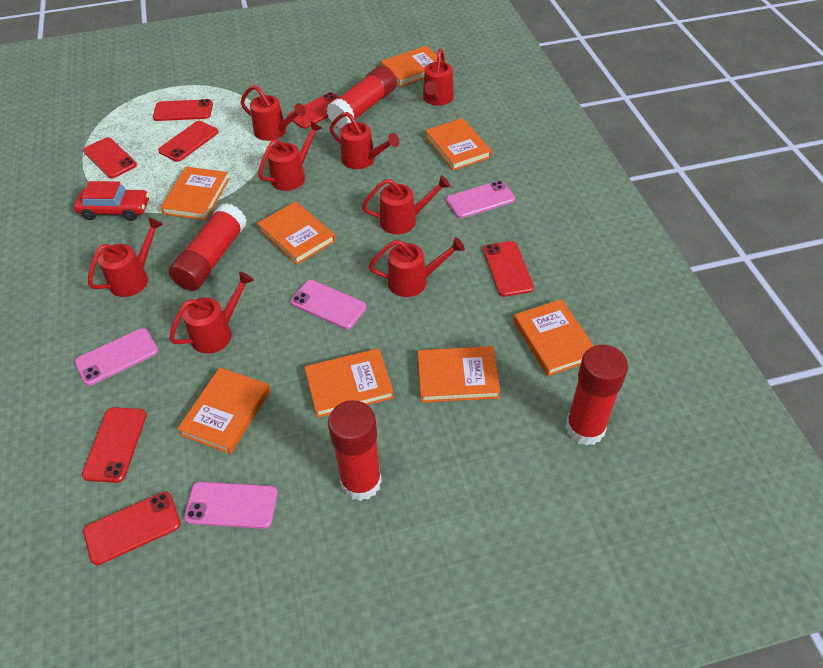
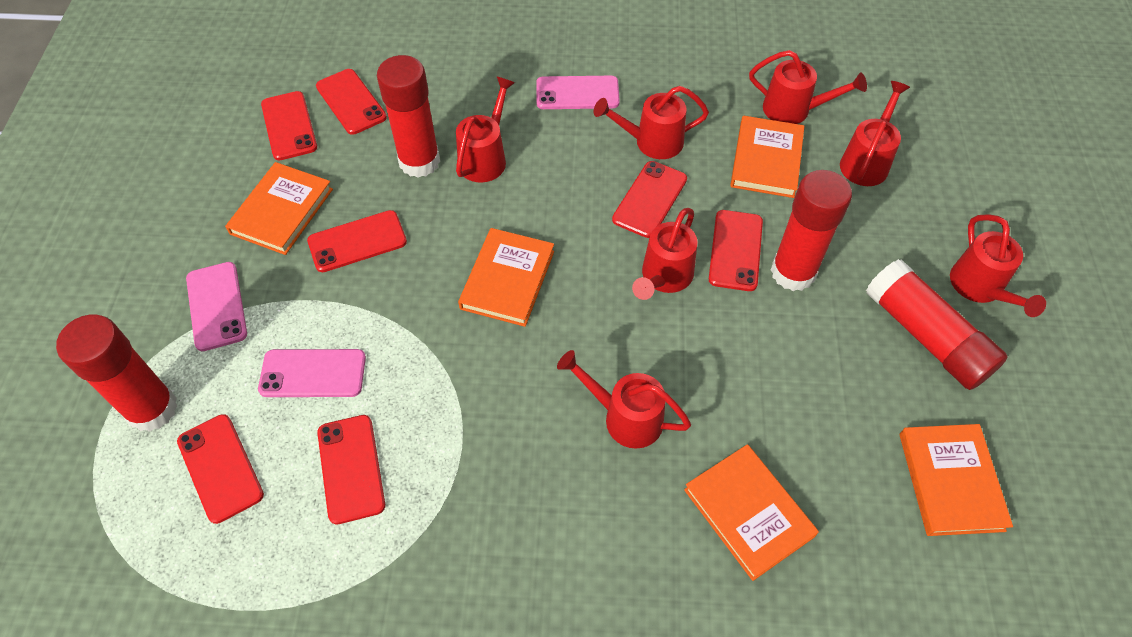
orange book: [161,167,229,220] [177,367,270,454] [257,201,336,265] [304,348,394,418] [381,46,441,87] [418,346,500,403] [425,118,492,171] [513,299,594,376] = 8 -> [225,162,333,255] [458,228,554,327] [684,444,819,581] [730,116,804,198] [899,424,1013,536] = 5
pink phone: [75,328,158,386] [184,482,278,529] [290,280,367,329] [446,180,515,218] = 4 -> [186,262,247,351] [258,349,366,397] [536,76,620,109] = 3
red car: [74,181,149,221] = 1 -> none = 0
red watering can: [88,217,163,297] [169,272,254,354] [241,85,306,141] [258,121,322,191] [329,112,400,169] [362,175,450,234] [369,237,465,297] [423,49,454,106] = 8 -> [456,77,515,183] [557,350,691,448] [593,86,709,159] [632,208,698,300] [749,50,867,124] [840,81,910,186] [950,214,1046,317] = 7

